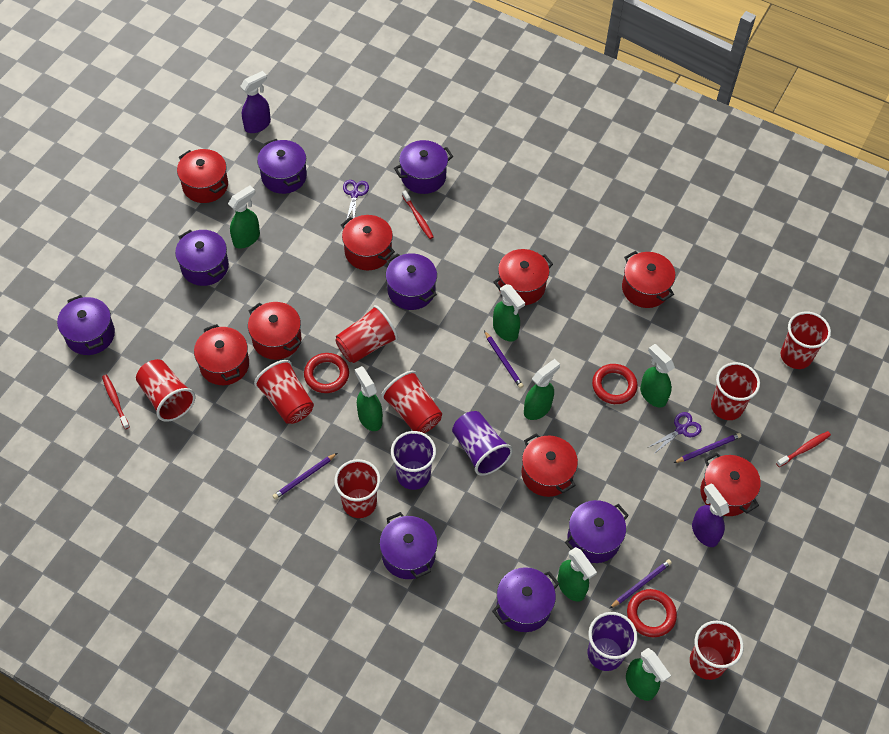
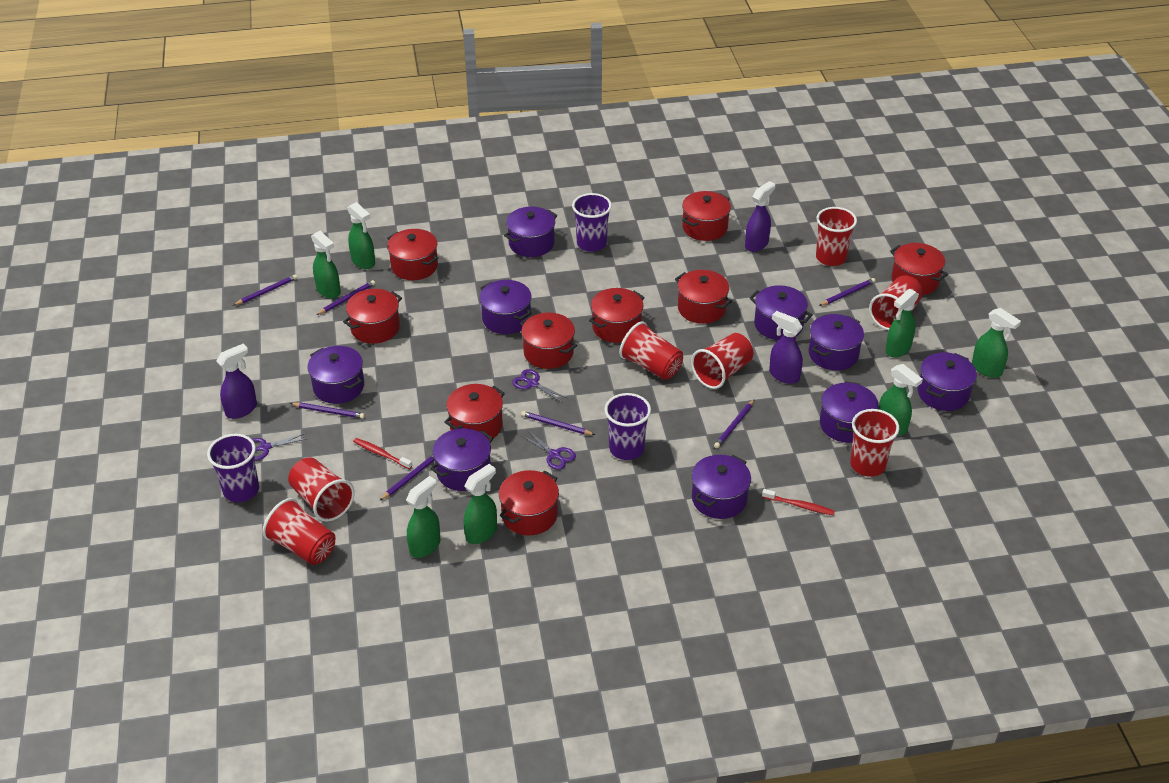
purple pencil: [273,453,337,499] [484,331,524,388] [609,559,672,609] [674,433,741,463] = 4 -> [234,274,297,305] [290,402,365,419] [316,280,375,315] [379,455,435,501] [521,411,595,435] [714,399,755,448] [819,278,875,306] = 7
purple pot: [57,295,115,355] [175,230,229,286] [257,139,307,194] [379,512,438,579] [386,253,437,310] [394,140,453,194] [492,567,559,632] [565,500,629,563] = 8 -> [307,346,364,404] [430,428,493,491] [479,280,532,334] [504,207,557,257] [691,455,751,519] [750,285,813,340] [809,314,864,370] [820,381,878,443] [918,352,977,411] = 9
purple scissors: [343,180,369,219] [649,412,702,454] = 2 -> [252,433,308,461] [512,369,567,402] [522,430,576,470] = 3
purple spray bottle: [240,71,271,133] [692,483,730,547] = 2 -> [216,344,257,419] [745,181,775,252] [769,311,803,384] = 3
red cup: [136,359,195,422] [254,360,314,424] [334,459,381,518] [335,305,398,363] [381,371,442,433] [690,621,744,680] [711,362,760,420] [780,312,831,369] = 8 -> [262,498,335,565] [288,457,355,521] [619,321,683,380] [691,333,753,389] [816,207,857,266] [850,409,899,477] [869,275,923,330] = 7
red pot: [177,149,228,203] [194,324,249,385] [248,302,301,360] [341,215,395,271] [493,249,553,305] [521,433,578,497] [622,251,675,308] [700,452,761,516] = 8 -> [343,289,402,344] [387,229,438,280] [444,384,505,440] [499,470,559,535] [520,313,577,369] [589,288,645,343] [675,270,732,324] [682,191,731,241] [890,243,948,295] = 9
red ring: [304,353,349,393] [592,364,638,404] [627,589,677,637] = 3 -> none = 0
red toothbrush: [102,375,130,429] [402,190,434,239] [776,431,831,467] = 3 -> [353,438,412,469] [762,489,835,515] = 2

